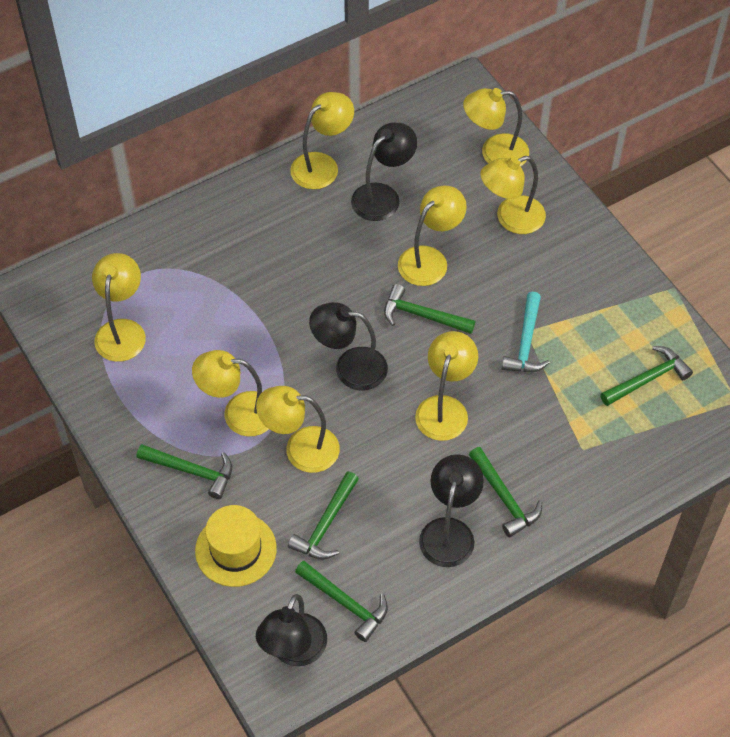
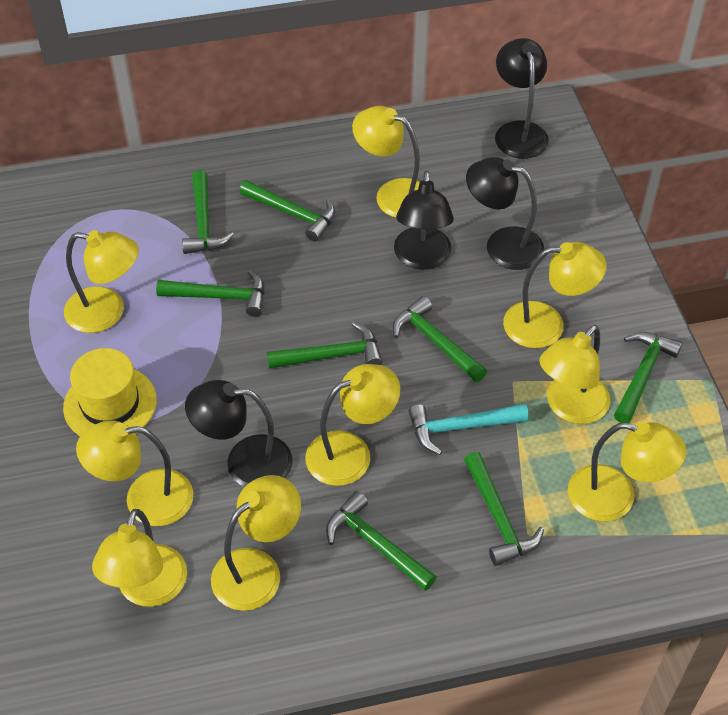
green hammer: [136,444,232,499] [288,471,359,560] [295,561,388,642] [384,284,475,334] [469,447,542,537] [600,346,693,406] = 6 -> [156,270,265,317] [182,170,234,254] [239,180,335,242] [267,322,383,369] [326,491,437,591] [393,296,487,382] [464,452,544,566] [614,332,682,423] = 8
yellow lamp: [92,253,146,362] [192,350,269,436] [256,386,340,473] [290,92,354,189] [398,186,467,286] [415,331,478,441] [463,88,529,166] [480,156,546,234] = 8 -> [64,230,139,333] [76,420,193,526] [92,509,187,607] [211,475,301,611] [305,364,400,486] [352,106,420,218] [503,242,607,348] [540,325,610,424] [568,422,686,522] = 9

